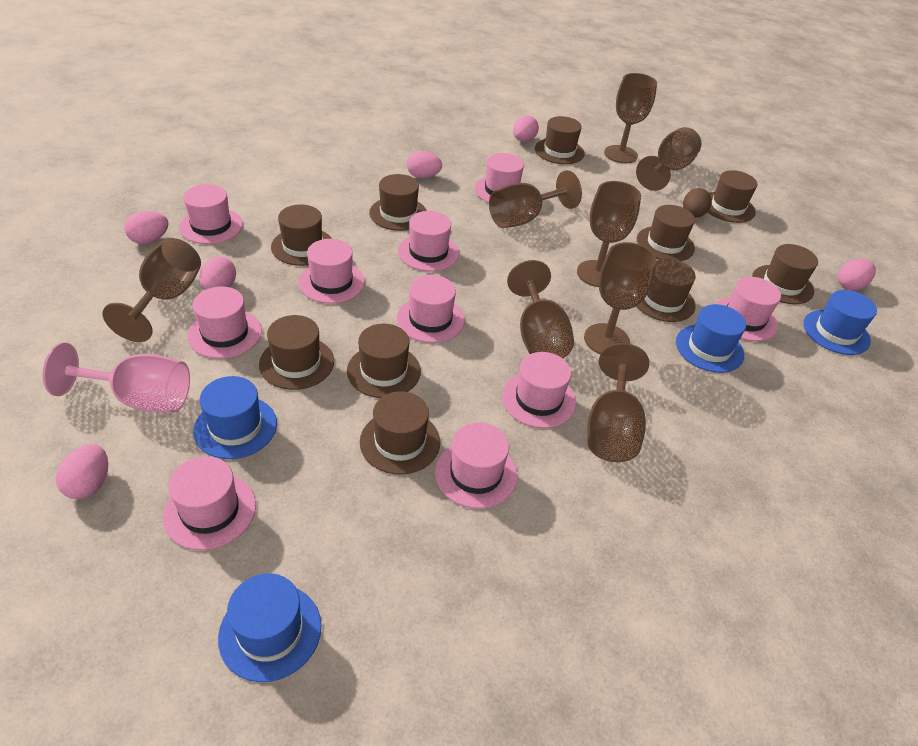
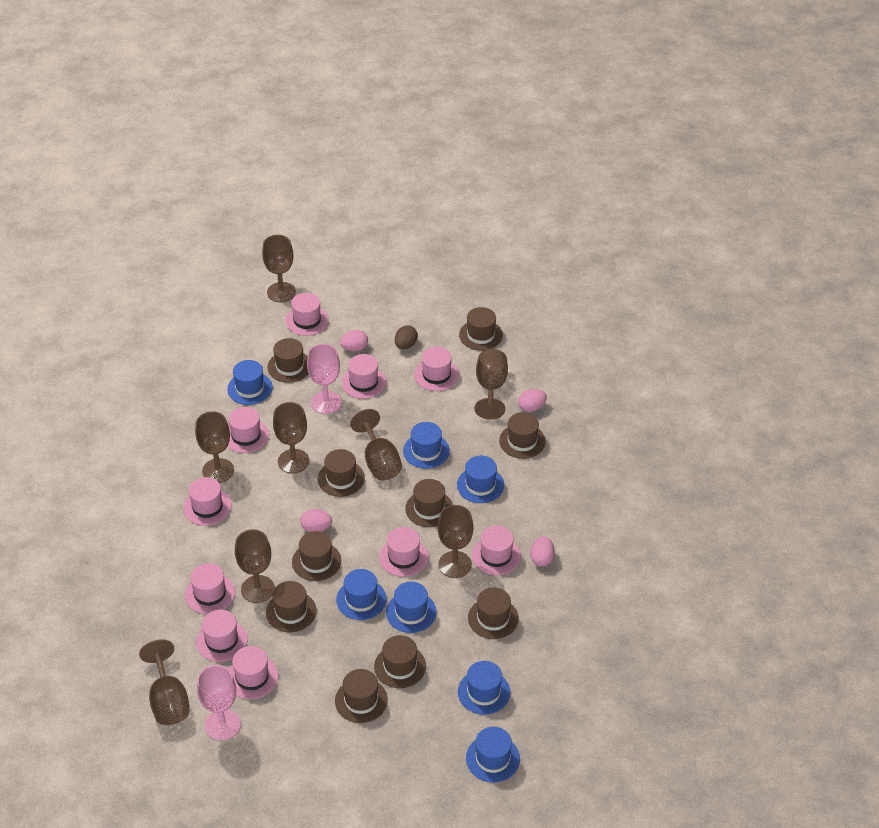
blue hat: [193,376,277,459] [218,573,321,682] [676,304,746,373] [803,290,877,355] = 4 -> [227,360,272,405] [336,569,387,620] [386,581,436,633] [403,422,450,469] [457,456,504,503] [458,661,510,715] [466,727,520,783] = 7
pink egg: [56,444,108,499] [124,211,169,244] [199,256,236,290] [407,151,442,178] [513,115,539,142] [838,259,876,290] = 6 -> [301,509,332,532] [340,330,368,351] [518,389,547,412] [530,536,555,567] = 4
pink goblet: [43,342,190,413] = 1 -> [197,665,241,741] [307,344,341,414] = 2

